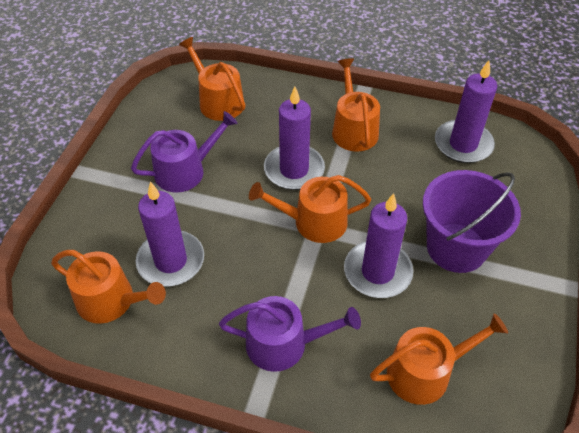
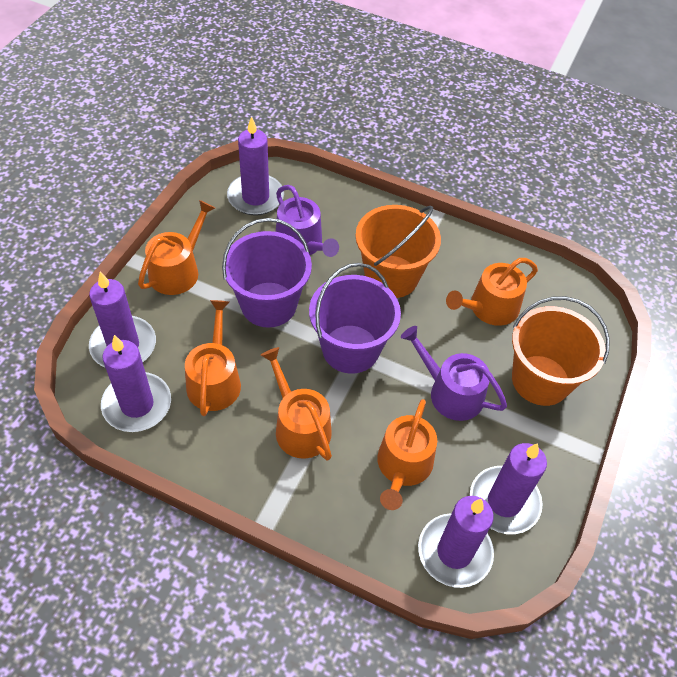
orange bucket: none = 0 -> [355,205,441,298] [512,296,610,406] = 2
purple bucket: [423,170,521,273] = 1 -> [222,218,312,328] [309,263,401,374] = 2
purple candle: [136,182,204,287] [264,87,325,190] [344,193,413,298] [435,60,497,163] = 4 -> [89,272,156,367] [101,335,171,432] [227,116,284,216] [418,496,494,588] [470,443,547,534] = 5

